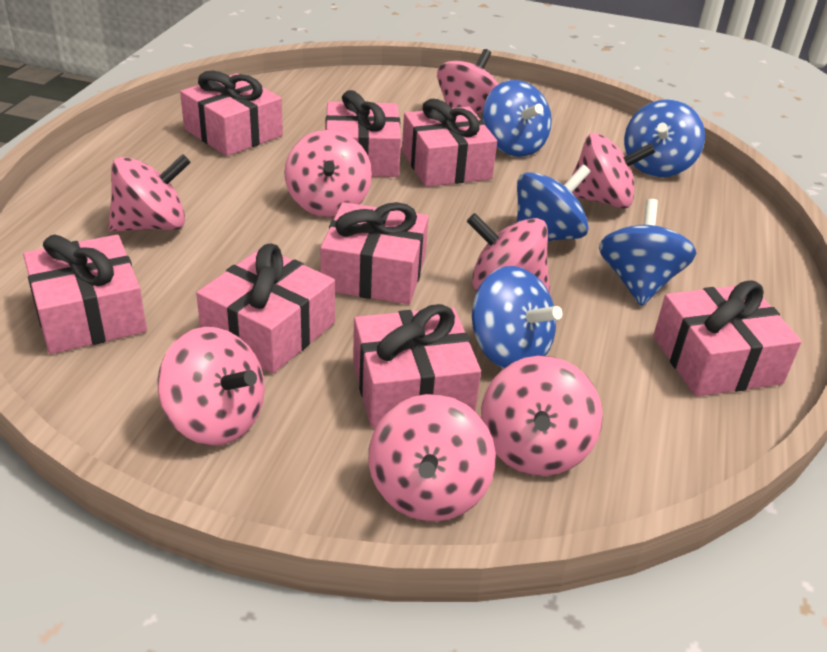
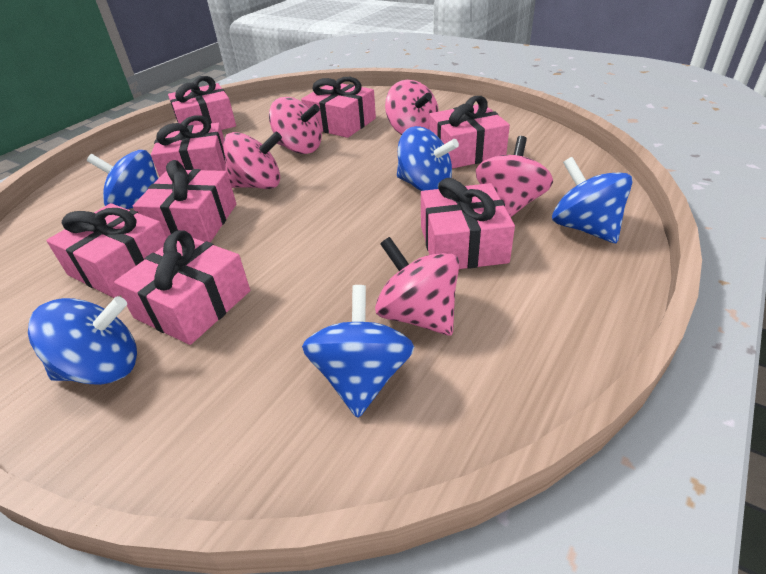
pink spinning top: [108,154,191,232] [157,327,265,446] [284,130,372,217] [368,394,496,521] [437,49,499,114] [467,213,550,294] [481,356,603,476] [571,133,655,209] = 8 -> [223,132,282,189] [269,97,322,154] [375,237,459,336] [385,80,439,135] [476,136,553,217] = 5

